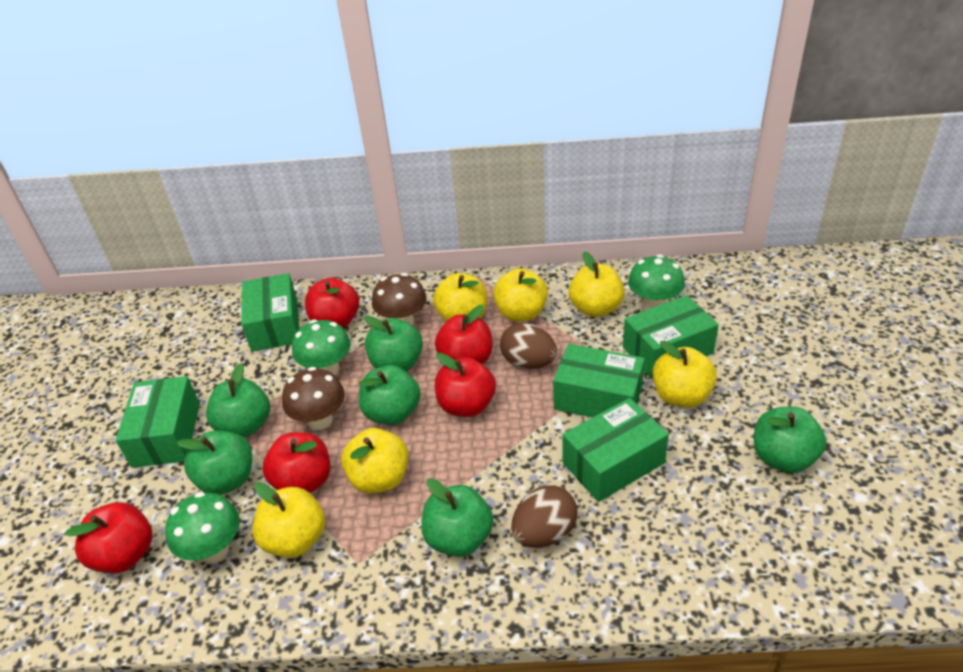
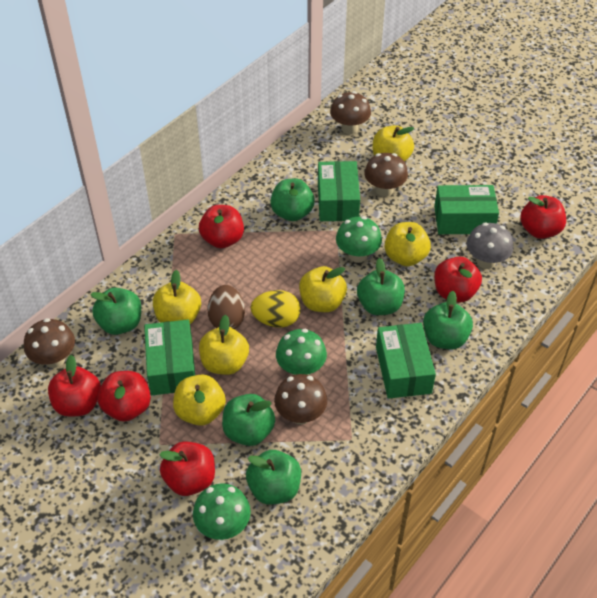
brown egg: [500,323,557,369] [511,485,578,548] = 2 -> [208,285,245,329] = 1
brown mushroom: [282,367,345,430] [372,273,426,325] = 2 -> [24,318,75,368] [274,374,327,425] [330,91,371,134] [364,153,408,197] = 4
green box: [116,376,200,468] [241,273,299,352] [553,344,645,418] [562,398,669,502] [623,295,719,379] = 5 -> [144,320,195,395] [318,161,360,221] [376,323,436,399] [434,185,499,234] = 4
grey mushroom: none = 0 -> [467,223,513,269] = 1
red apple: [65,502,152,573] [262,432,330,493] [305,278,359,328] [435,305,493,364] [435,353,496,417] = 5 -> [48,355,101,416] [98,371,151,421] [159,441,215,496] [199,205,244,248] [434,256,482,302] [520,195,566,239] = 6
yellow egg: none = 0 -> [251,290,301,328] = 1

